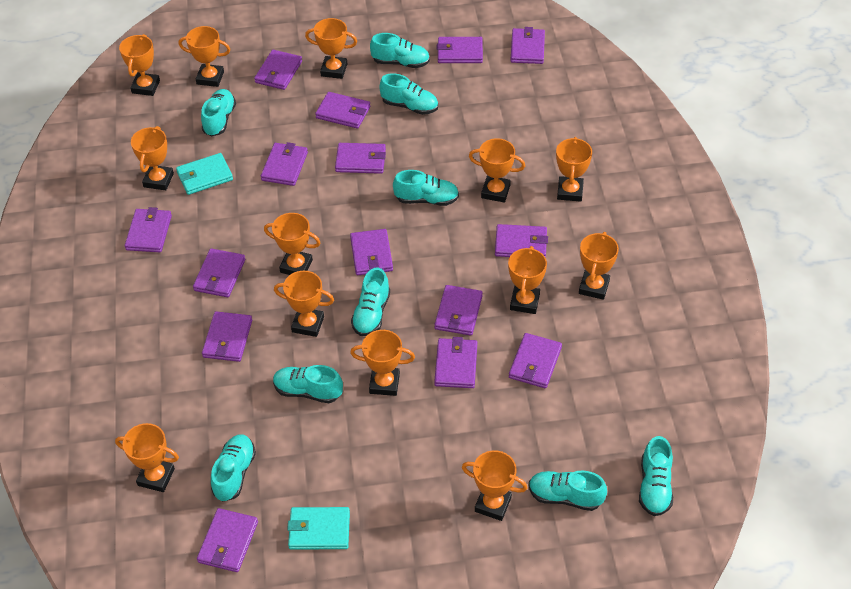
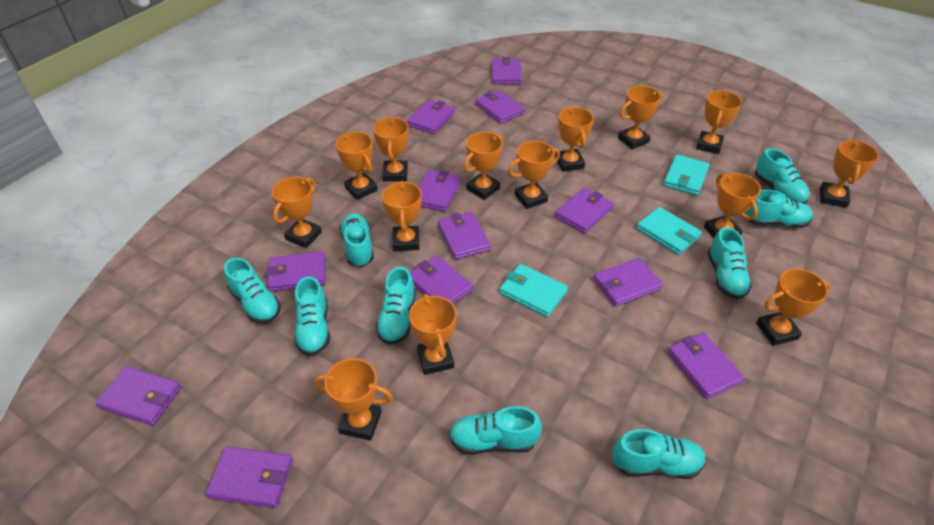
orange trophy: [115,423,179,492] [119,34,160,96] [131,126,174,190] [179,26,231,87] [264,213,320,275] [274,271,334,337] [305,18,357,79] [350,330,415,396] [462,450,528,521] [469,138,525,203] [508,246,547,314] [556,137,592,202] [579,232,619,300] = 13 -> [272,177,322,248] [314,358,393,440] [336,132,378,200] [373,117,409,182] [382,181,422,251] [409,294,457,375] [464,132,504,200] [508,141,560,209] [555,107,594,172] [618,86,663,149] [696,90,742,154] [704,173,761,238] [756,268,830,346] [820,140,879,208] = 14
purple wallet: [125,207,172,252] [193,248,245,297] [197,508,258,572] [202,311,252,362] [254,50,302,90] [261,142,308,186] [315,92,370,129] [335,143,386,174] [350,229,393,275] [434,285,483,336] [434,337,477,388] [437,37,483,63] [495,224,548,258] [509,333,562,388] [510,27,545,64] = 15 -> [96,366,181,426] [206,446,293,508] [266,251,326,292] [407,99,455,134] [410,255,473,304] [419,170,461,212] [438,212,491,260] [475,90,525,124] [492,57,522,85] [555,188,614,233] [593,258,663,307] [667,332,745,399] = 12
turquoise wallet: [176,153,233,195] [287,507,350,550] = 2 -> [499,264,568,317] [636,207,702,255] [663,154,710,195] = 3

